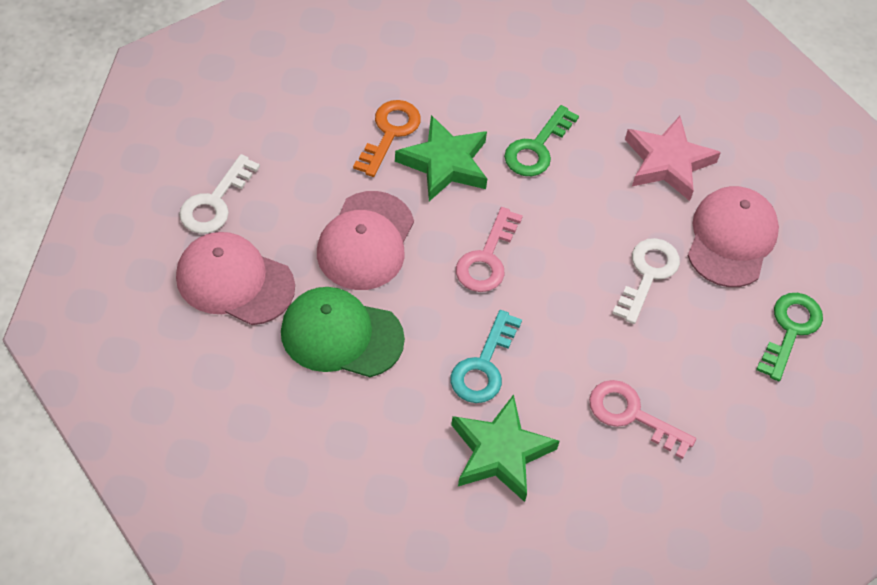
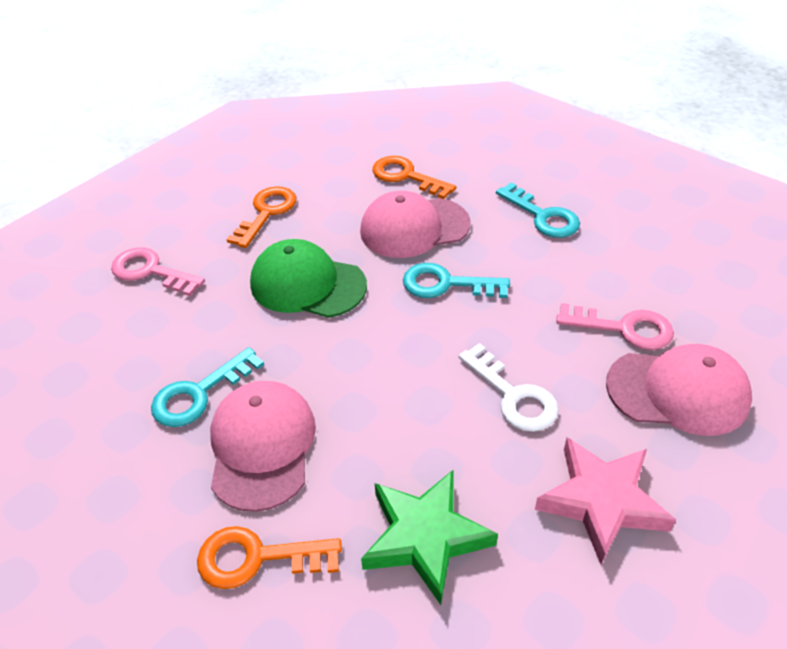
green key: [504,105,579,176] [756,293,823,381] = 2 -> none = 0
green star: [395,115,487,201] [451,394,560,502] = 2 -> [361,469,498,605] = 1
orange key: [353,100,421,177] = 1 -> [197,526,342,589] [226,186,297,248] [373,156,456,199] = 3
turquoise key: [451,310,522,403] = 1 -> [151,347,264,427] [403,263,510,298] [496,182,580,238] = 3
white key: [179,154,260,234] [612,238,680,324] = 2 -> [459,343,559,432] = 1

